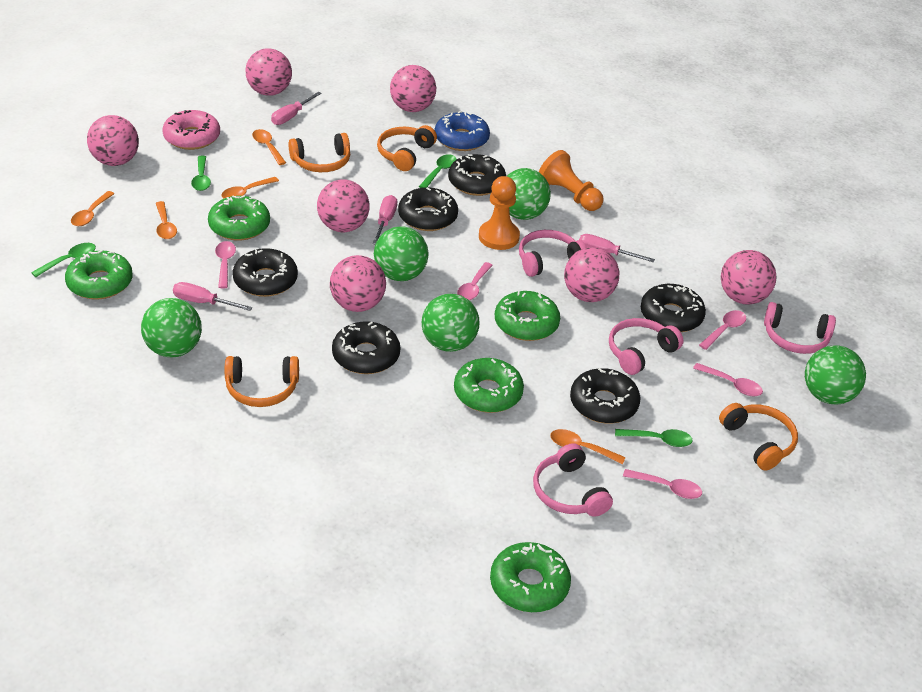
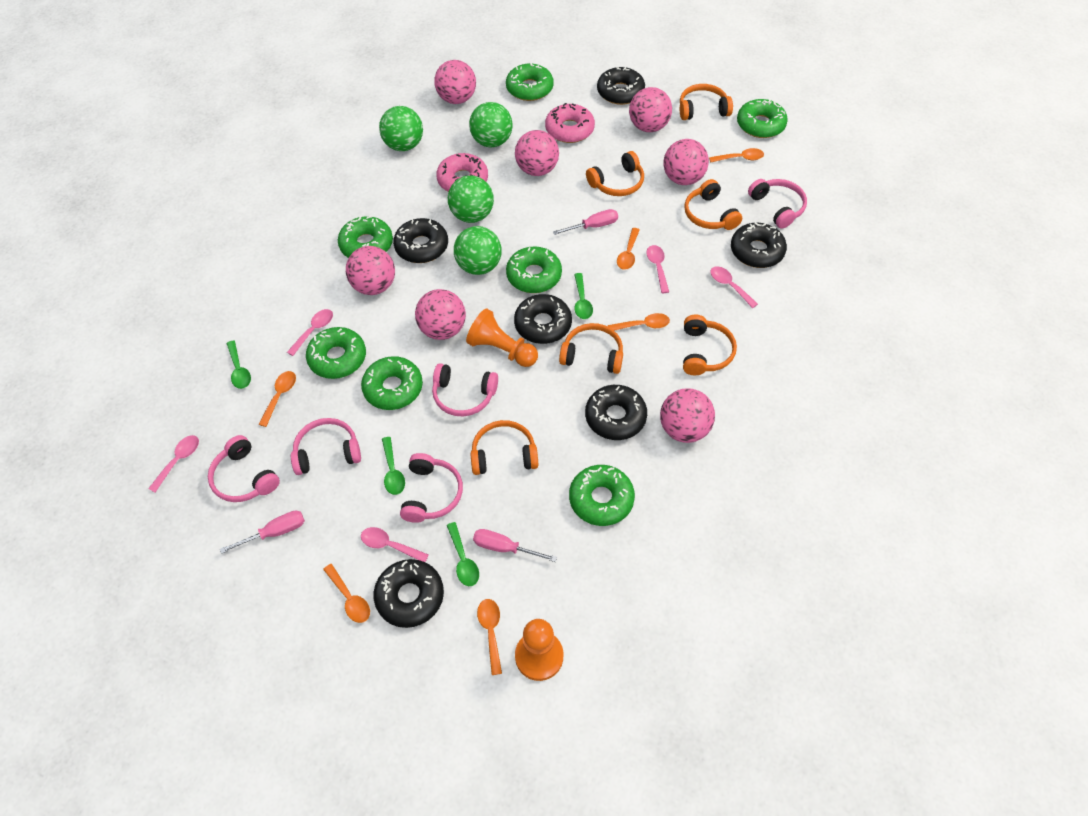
blue donut: [435,111,490,151] = 1 -> none = 0
green ball: [141,298,202,357] [374,226,429,281] [422,294,479,352] [507,168,551,220] [805,345,866,404] = 5 -> [379,106,423,151] [448,175,494,223] [454,226,502,275] [469,102,513,147] = 4
green donut: [65,250,133,300] [208,195,270,241] [454,358,524,413] [490,542,571,612] [495,291,560,341] = 5 -> [306,327,366,379] [338,216,393,258] [361,356,423,410] [506,63,553,101] [506,247,562,293] [569,465,635,526] [737,99,788,138] = 7
orange headphones: [225,356,299,407] [289,133,350,172] [377,125,437,171] [719,403,798,470] = 4 -> [471,420,538,475] [559,323,623,374] [586,151,644,196] [680,84,733,120] [683,315,737,375] [684,179,742,230] = 6
orange spoon: [71,191,115,226] [156,201,177,239] [221,177,279,198] [252,129,286,165] [550,429,626,464] = 5 -> [258,371,296,427] [323,564,370,623] [477,599,502,675] [608,313,670,331] [617,228,640,270] [709,148,764,163] = 6
pink donut: [162,110,220,150] = 1 -> [436,153,488,192] [545,103,595,143] = 2
pink headphones: [519,230,587,277] [533,443,613,516] [609,318,684,375] [764,302,836,354] = 4 -> [208,435,280,502] [291,418,361,475] [400,453,463,523] [432,363,498,416] [748,179,807,229] = 5
pink screwdriver: [173,282,252,311] [271,92,322,125] [372,195,397,244] [579,234,655,263] = 4 -> [220,511,305,554] [473,529,557,562] [553,209,618,235] = 3

